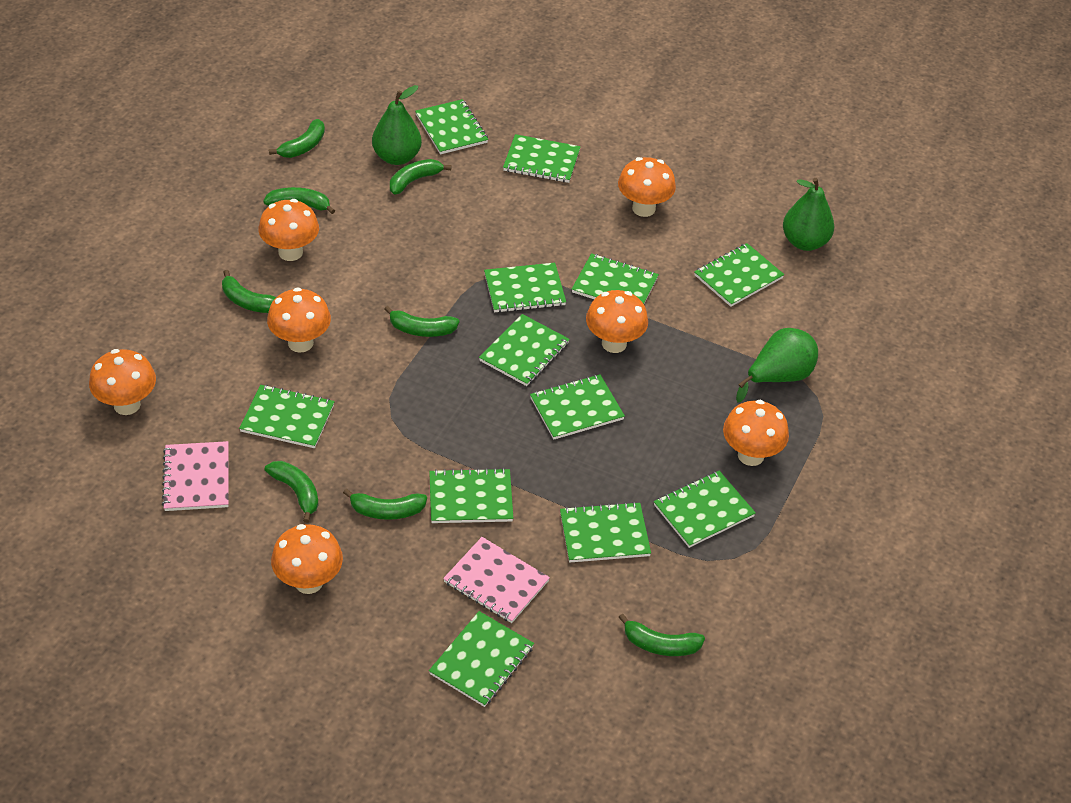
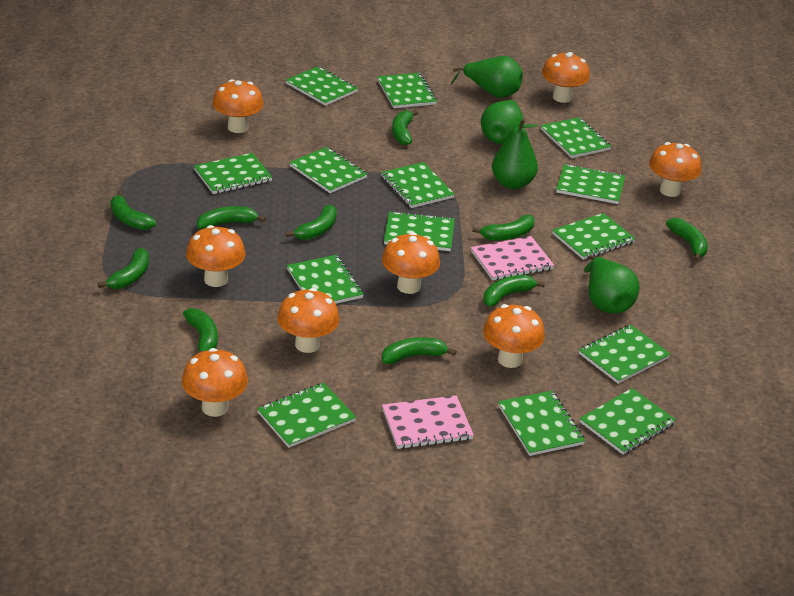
green banana: [222,270,276,313] [264,187,335,214] [265,461,319,523] [269,119,325,158] [343,489,427,520] [384,306,459,337] [390,159,452,195] [618,614,705,656] = 8 -> [98,248,149,289] [111,191,156,230] [183,308,218,353] [197,206,266,229] [286,204,337,240] [382,337,457,364] [392,110,418,145] [472,215,535,241] [483,275,545,307] [666,218,708,261] = 10
green notebook: [239,384,335,448] [415,99,488,154] [429,468,513,523] [429,611,534,707] [479,314,570,386] [484,263,566,313] [503,134,581,183] [530,374,625,440] [560,502,651,563] [572,253,659,304] [654,471,756,548] [694,243,784,307] = 12 -> [194,153,273,194] [257,383,356,448] [286,66,358,106] [287,255,364,304] [289,147,368,193] [377,73,437,108] [381,162,455,208] [384,211,455,251] [498,391,585,456] [541,117,612,158] [552,213,636,260] [556,164,625,204] [579,324,670,384] [580,388,676,455] = 14
green pear: [372,85,422,165] [736,328,818,402] [783,178,835,251] = 3 -> [451,56,523,98] [481,100,525,144] [492,118,538,189] [584,255,640,314] = 4
orange mushroom: [89,349,156,415] [259,199,319,261] [267,287,331,353] [271,524,343,594] [586,290,648,353] [618,157,676,217] [723,400,789,466] = 7 -> [182,348,248,417] [186,225,245,287] [212,79,264,133] [277,288,340,353] [382,232,440,294] [483,304,545,368] [542,52,590,103] [649,142,702,197] = 8

